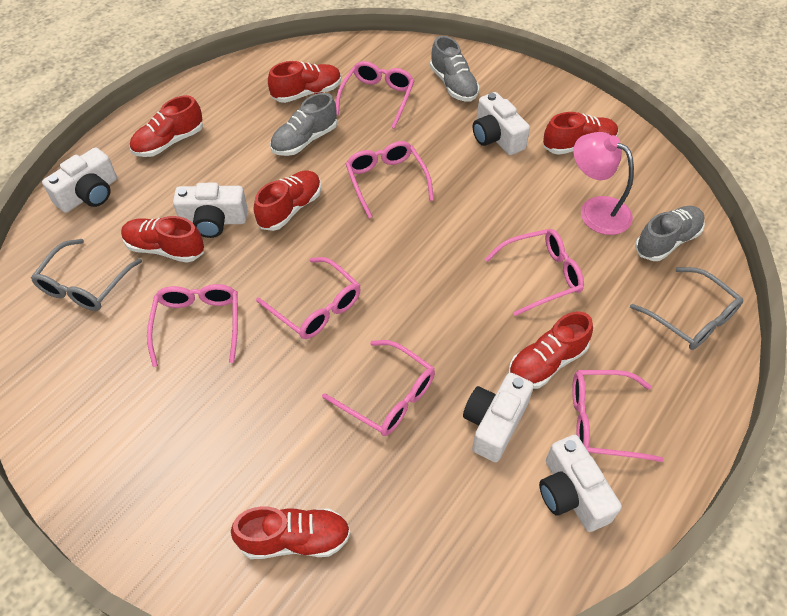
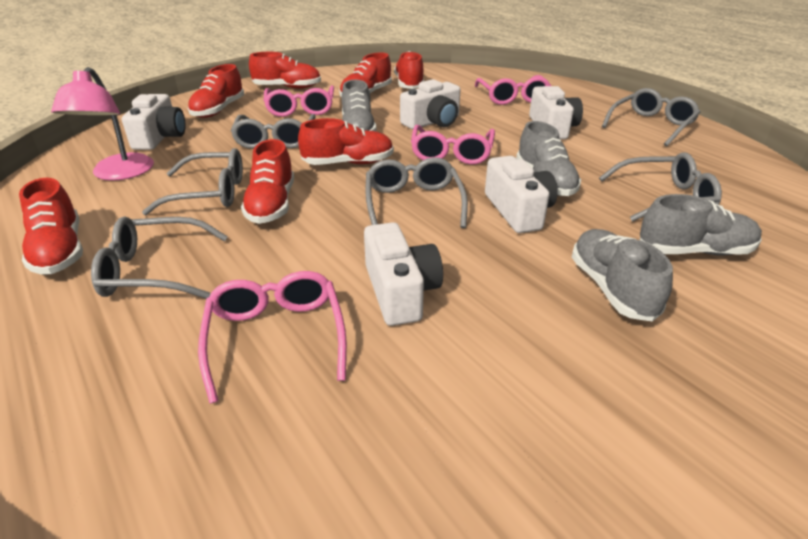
grey glasses: [31,239,142,311] [630,267,743,350] = 2 -> [91,216,228,299] [142,148,243,215] [230,114,316,149] [366,157,468,228] [599,152,722,222] [602,88,700,146] = 6
grey shoe: [270,93,337,156] [430,36,479,102] [635,206,705,261] = 3 -> [342,80,377,132] [516,121,581,196] [572,229,673,321] [640,194,762,256] = 4
pink glasses: [147,284,238,367] [256,257,361,339] [322,340,435,436] [336,61,415,129] [346,141,434,218] [484,229,584,316] [572,370,664,462] = 7 -> [198,271,347,404] [263,85,334,117] [411,125,495,165] [475,75,551,105] = 4

